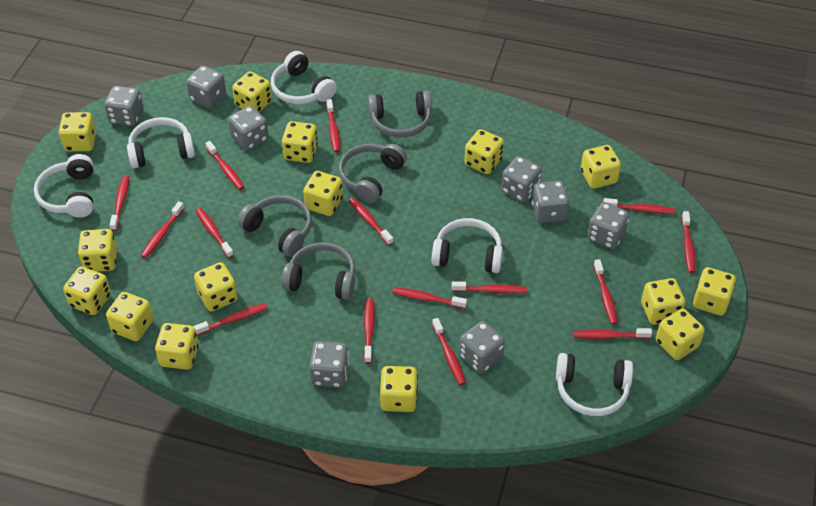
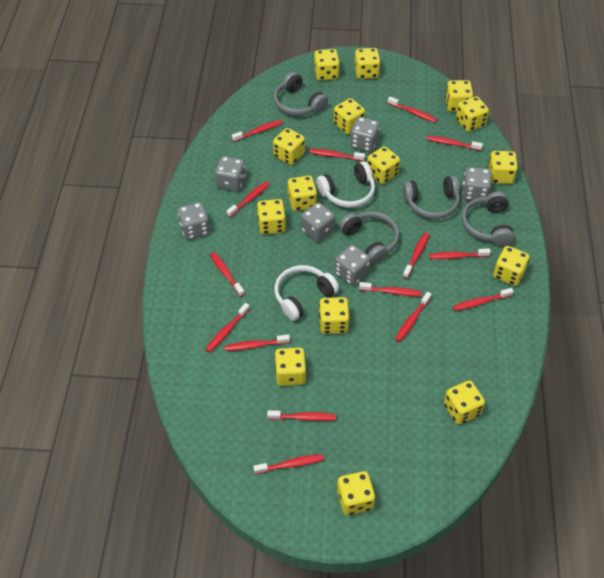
grey dice: [105,86,144,126] [186,66,226,108] [228,106,268,151] [309,341,349,388] [459,321,505,373] [501,156,542,202] [532,181,570,223] [587,202,630,249] = 8 -> [178,202,210,240] [215,156,246,192] [301,202,335,242] [335,245,371,286] [350,117,380,152] [462,167,492,201] = 6
white headphones: [34,154,93,218] [127,117,195,168] [271,51,337,104] [432,218,503,273] [556,353,633,416] = 5 -> [275,265,339,321] [317,161,375,208] = 2

